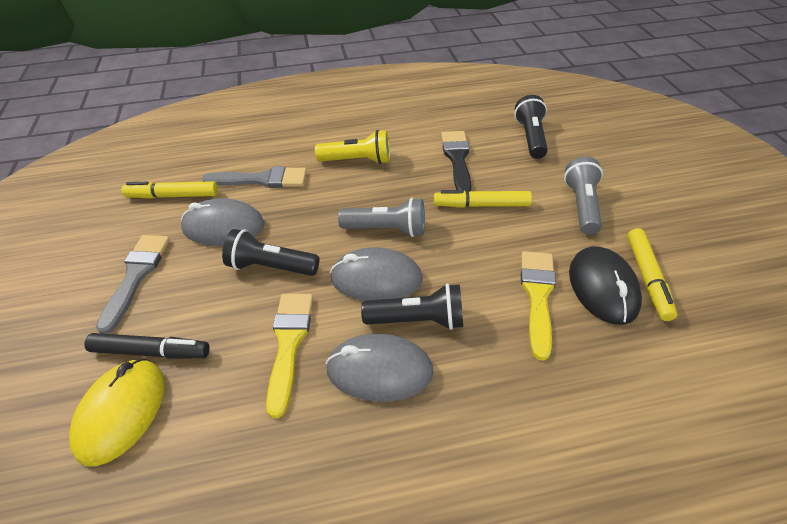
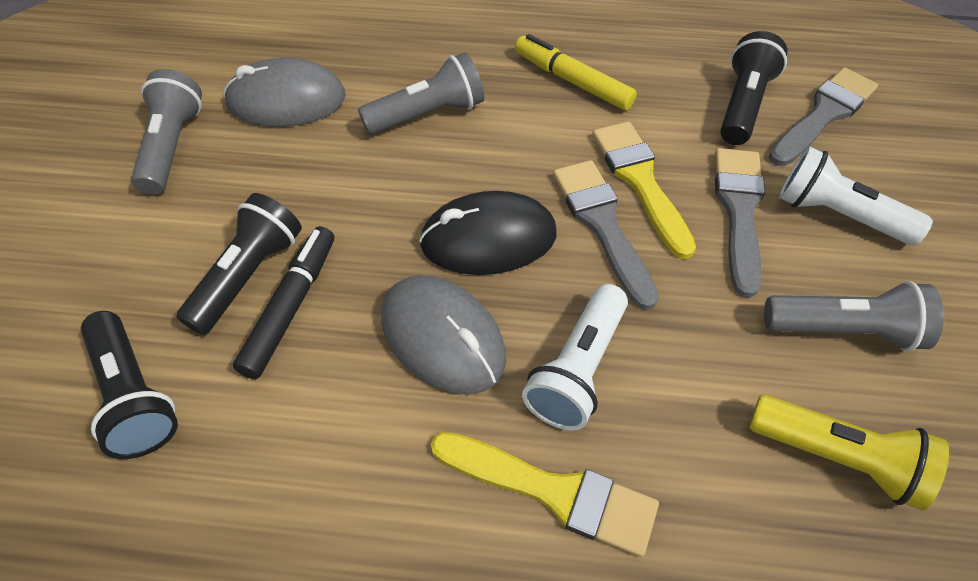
black brush: [441,131,472,192] = 1 -> none = 0
grey brush: [96,235,170,334] [202,166,307,188] = 2 -> [553,160,659,310] [715,148,765,298] [769,67,878,166] = 3
grey flashlight: [338,198,425,237] [564,157,603,235] = 2 -> [131,69,202,195] [358,52,484,134] [764,281,944,352] = 3
grey mouse: [181,198,265,246] [326,334,434,402] [330,247,423,301] = 3 -> [223,58,346,127] [381,275,506,395] = 2
white flashlight: none = 0 -> [522,284,628,431] [779,146,933,245] = 2
yellow marker: [121,181,218,199] [434,190,532,208] [627,228,677,321] = 3 -> [515,34,637,110] = 1
yellow mouse: [69,359,165,467] = 1 -> none = 0

